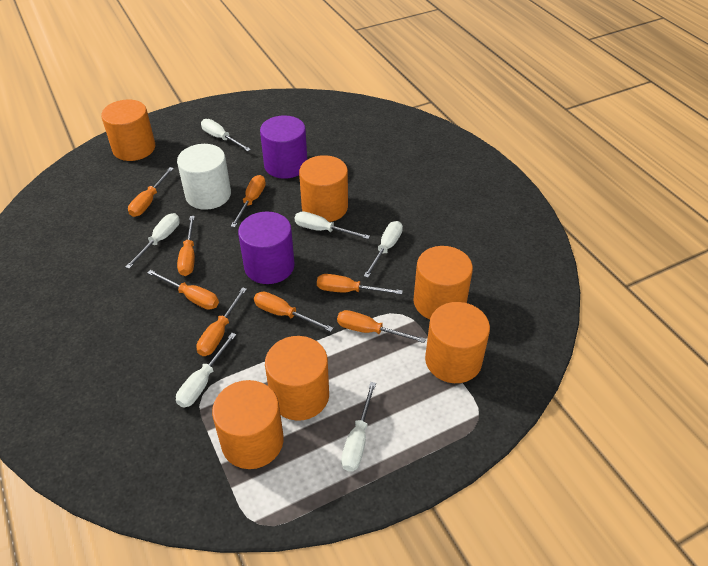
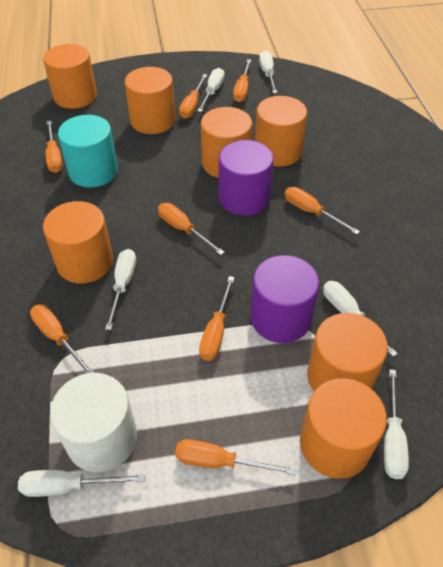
orange cylinder: [101,100,155,161] [212,380,284,469] [265,336,329,421] [299,155,348,222] [414,246,473,319] [425,302,490,383] = 6 -> [43,44,97,109] [43,201,113,283] [124,67,175,134] [201,107,252,178] [255,96,307,167] [300,378,387,479] [307,313,388,391] = 7
turquoise cylinder: none = 0 -> [58,115,118,188] = 1

